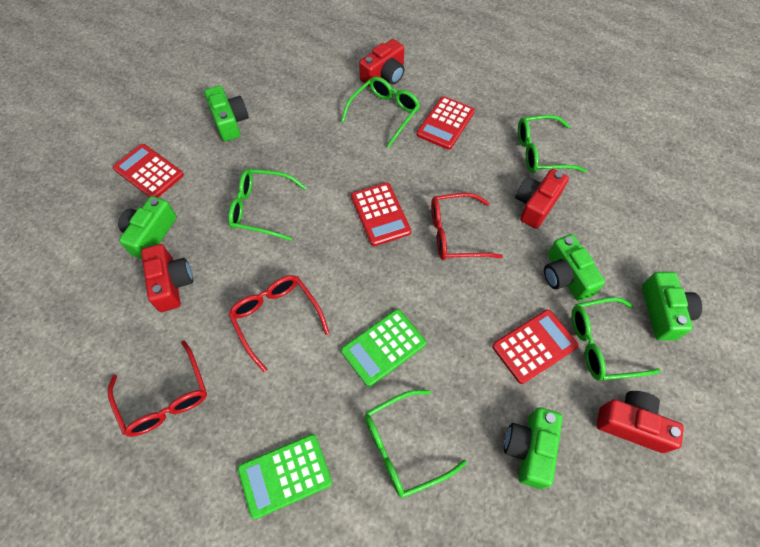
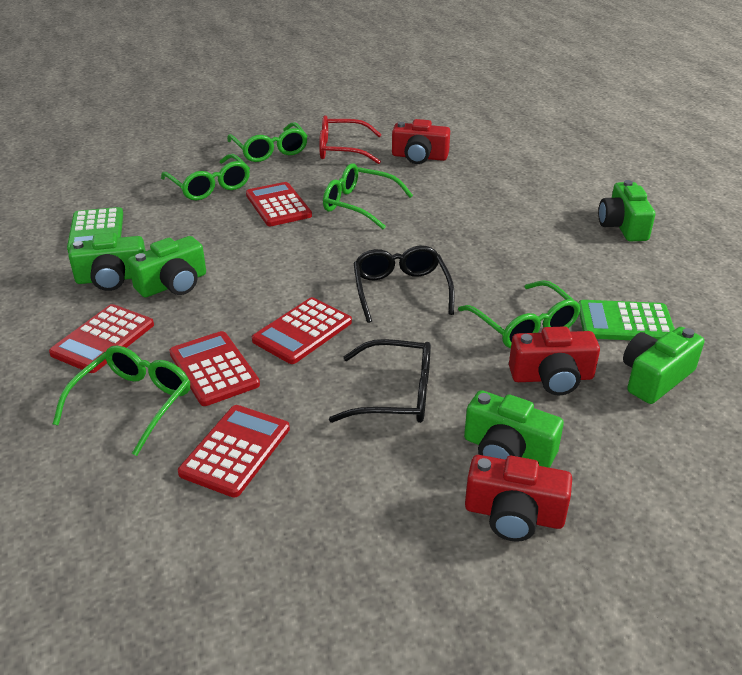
black glasses: none = 0 -> [329,339,431,423] [354,245,455,323] = 2
red calculator: [113,144,184,198] [351,183,411,246] [417,96,475,150] [492,309,579,384] = 4 -> [49,304,154,373] [169,331,260,406] [178,405,290,497] [246,182,312,226] [252,297,352,364] = 5
red camera: [141,244,193,312] [359,39,405,87] [515,169,569,229] [596,391,684,453] = 4 -> [392,119,450,164] [465,455,572,542] [509,326,600,396] = 3
red glasses: [108,340,207,437] [228,275,329,372] [431,193,503,260] = 3 -> [319,115,382,164] = 1

